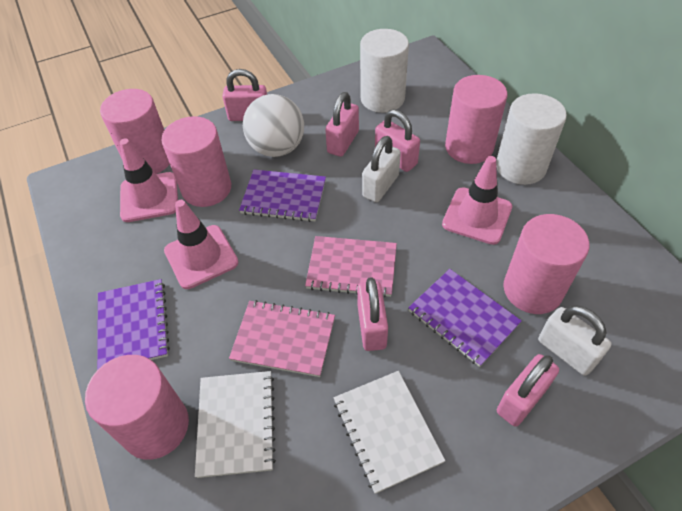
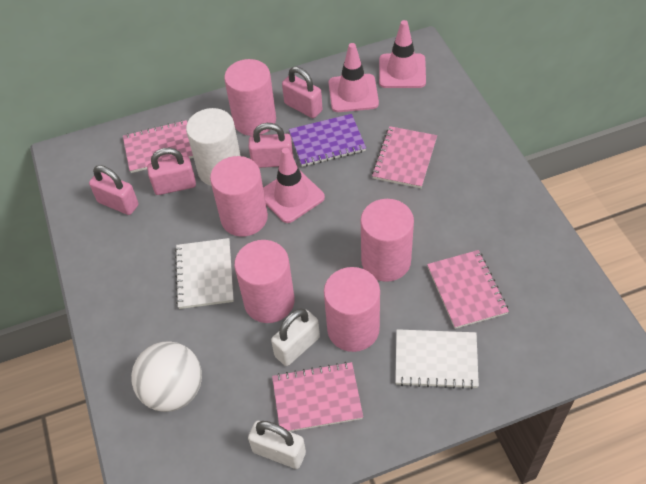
pink notebook: [229,300,335,377] [305,236,397,298] = 2 -> [123,120,193,173] [272,362,363,432] [372,126,437,188] [427,250,509,329] = 4
pink padlock: [222,69,267,121] [325,92,359,157] [357,277,388,351] [375,109,420,172] [497,354,559,427] = 5 -> [89,165,139,215] [147,148,196,195] [249,123,293,168] [282,66,323,118] = 4
purple notebook: [97,279,170,370] [239,169,326,222] [408,269,522,367] = 3 -> [289,114,366,167] = 1
white cylinder: [360,29,409,113] [496,93,567,185] = 2 -> [186,108,241,186] = 1

